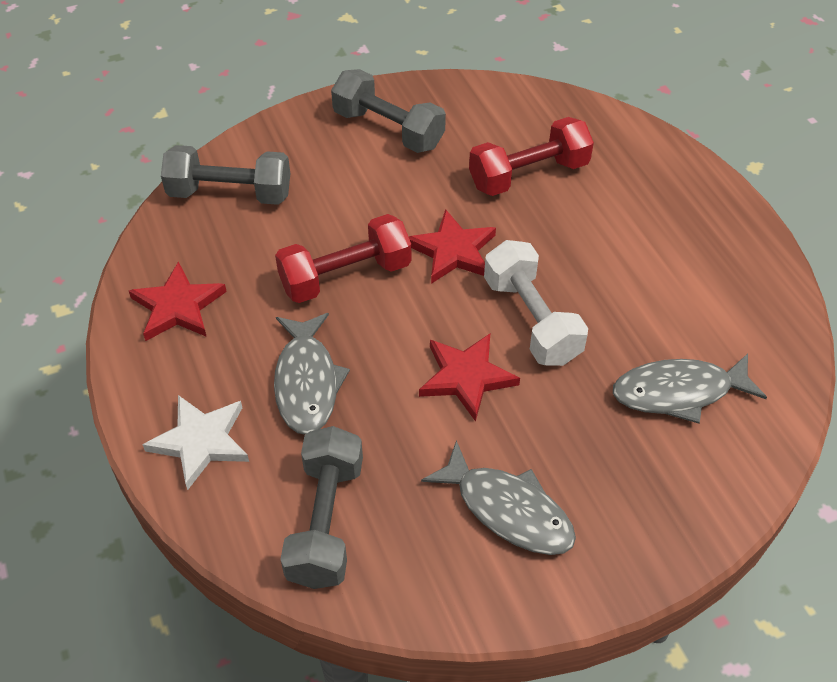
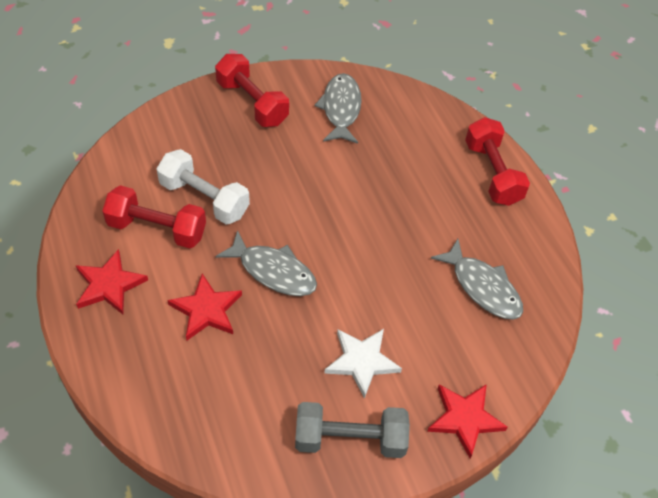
grey dumbbell: [161,145,290,205] [280,426,363,589] [331,69,446,153] = 3 -> [295,402,410,458] = 1
red dumbbell: [275,214,411,303] [469,117,594,196] = 2 -> [102,185,206,248] [215,54,289,127] [465,117,530,206] = 3

